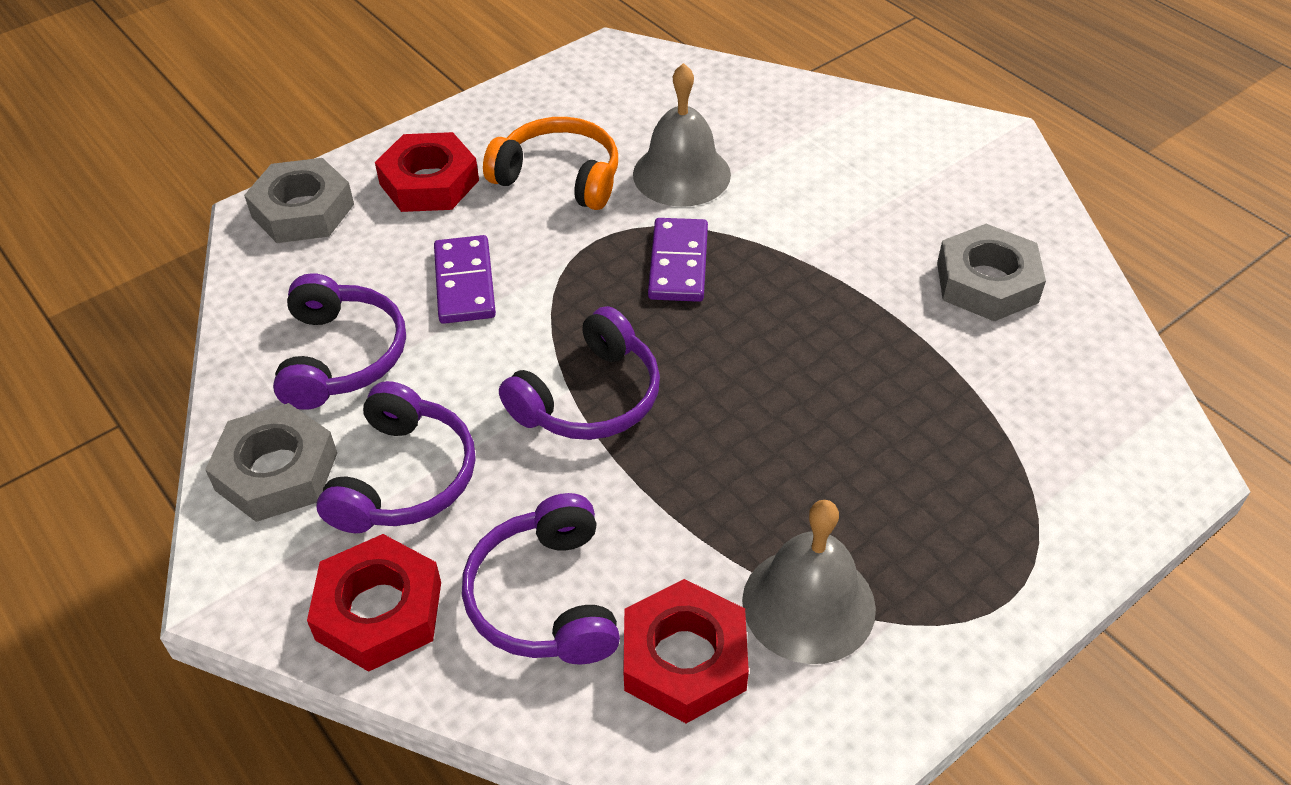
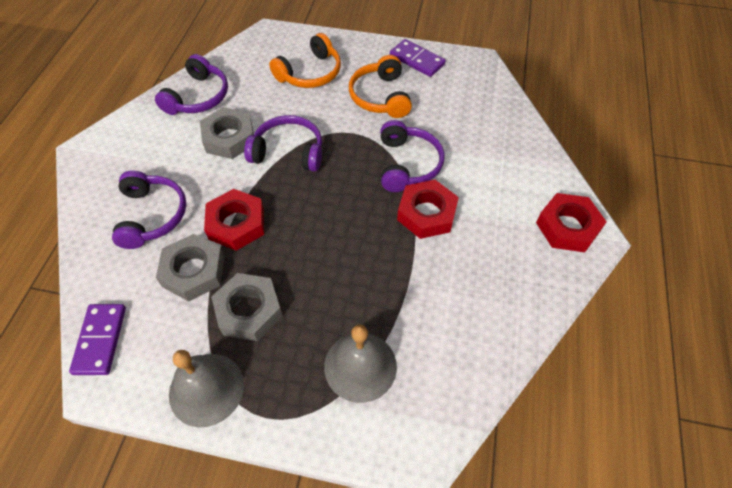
orange headphones: [483,117,618,210] = 1 -> [269,33,341,88] [349,55,412,118] = 2

